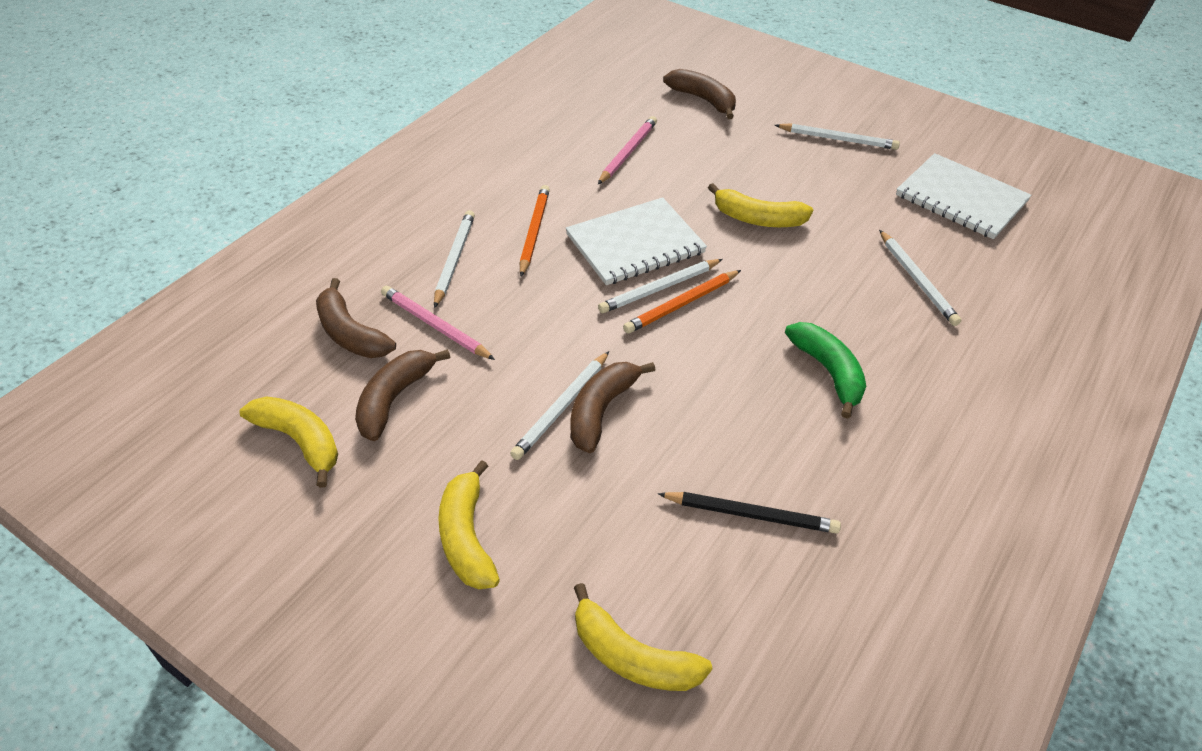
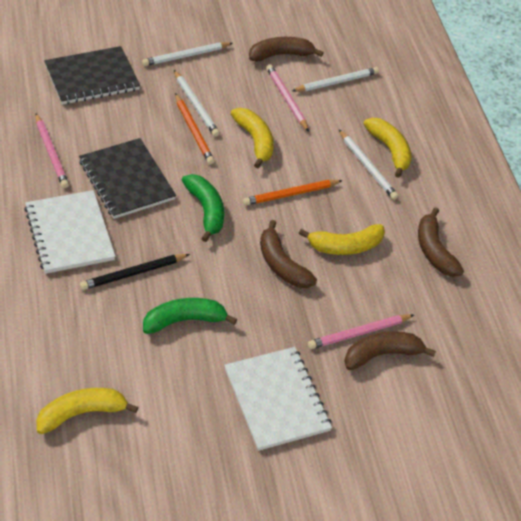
black notebook: none = 0 -> [44,46,140,105] [79,138,176,219] = 2
green banana: [785,322,866,419] = 1 -> [143,298,237,334] [182,174,224,242] = 2
pink pencil: [381,286,495,360] [598,116,657,184] = 2 -> [36,113,69,188] [266,64,309,132] [308,314,414,349] = 3
white pencil: [434,210,475,308] [510,351,609,460] [598,259,723,313] [775,123,900,150] [879,230,961,326] = 5 -> [142,42,233,66] [174,70,220,137] [292,67,379,92] [339,130,398,200] = 4

